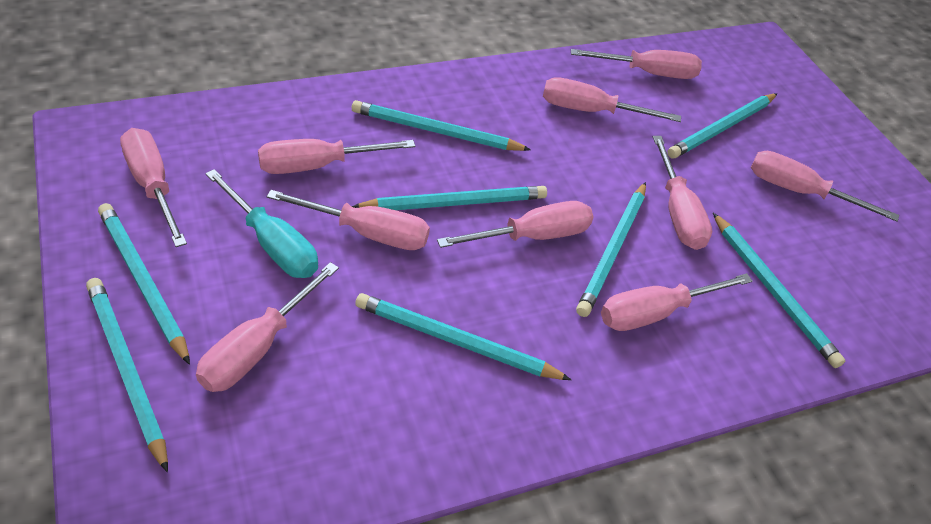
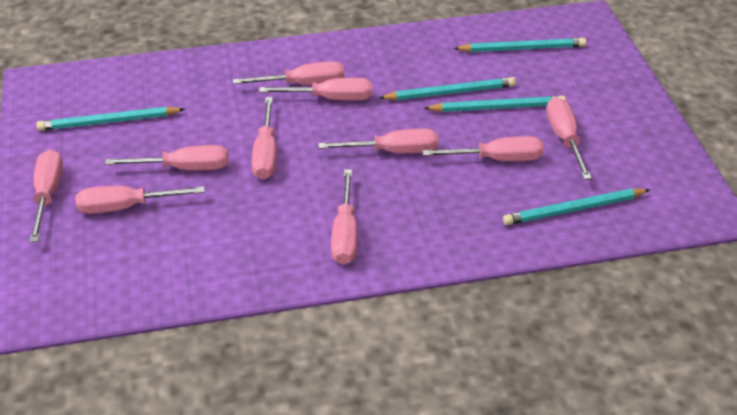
turquoise pencil: [86,278,168,472] [98,203,190,365] [351,186,547,210] [352,100,531,151] [355,293,571,380] [576,182,646,317] [667,93,777,159] [713,213,845,368] = 8 -> [36,107,185,131] [379,77,516,100] [424,96,566,112] [453,38,586,52] [503,189,650,225] = 5
turquoise screwdriver: [206,169,318,278] = 1 -> none = 0

